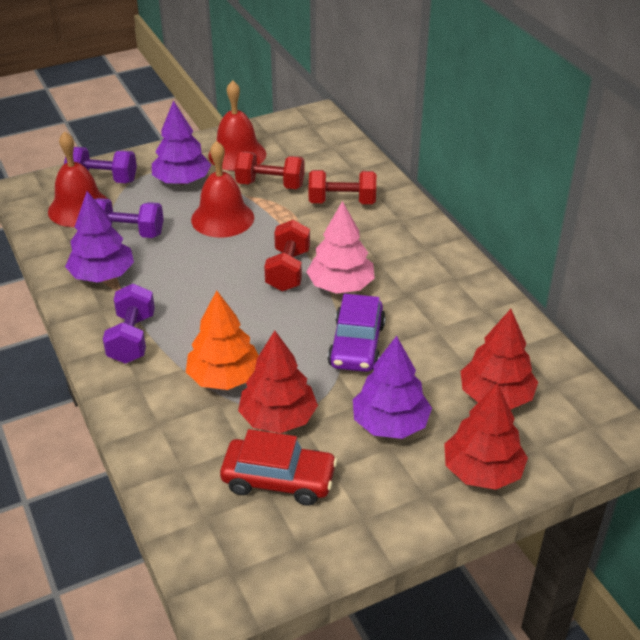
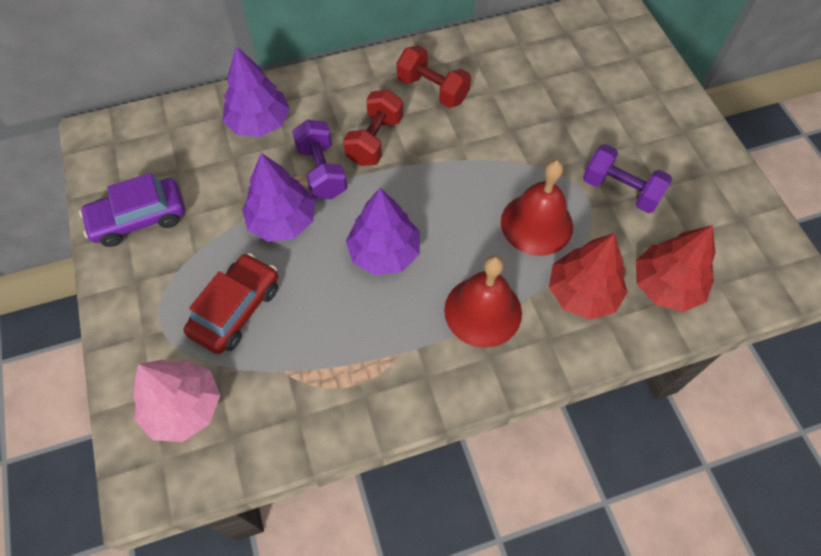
orange tree: [186,290,259,390] = 1 -> none = 0
purple dumbbell: [64,147,137,183] [95,198,164,238] [103,284,155,364] = 3 -> [292,119,348,199] [583,144,672,213] = 2
red bell: [48,131,108,227] [191,141,254,238] [208,80,266,171] = 3 -> [444,255,522,348] [501,160,573,256] = 2
red dumbbell: [235,151,305,189] [264,220,310,291] [309,170,376,204] = 3 -> [343,89,403,166] [396,45,471,108] = 2
red tree: [238,330,318,433] [444,383,528,490] [461,309,538,410] = 3 -> [549,233,628,320] [636,225,716,312] = 2

